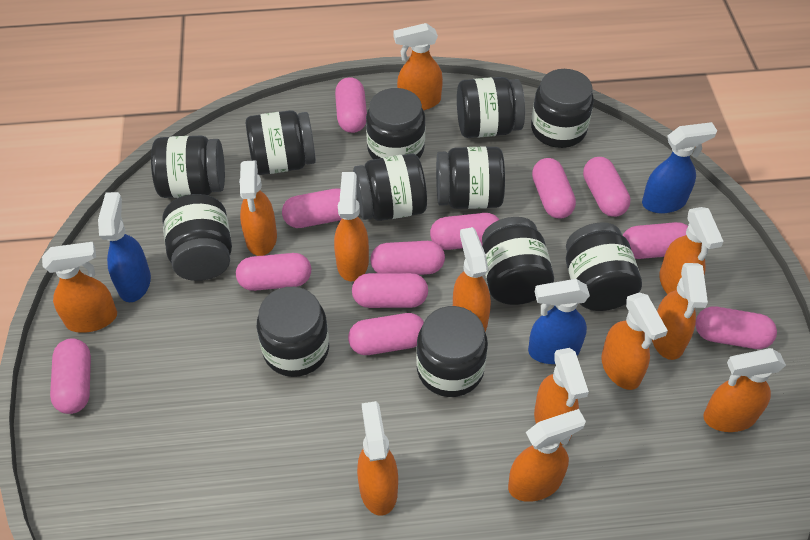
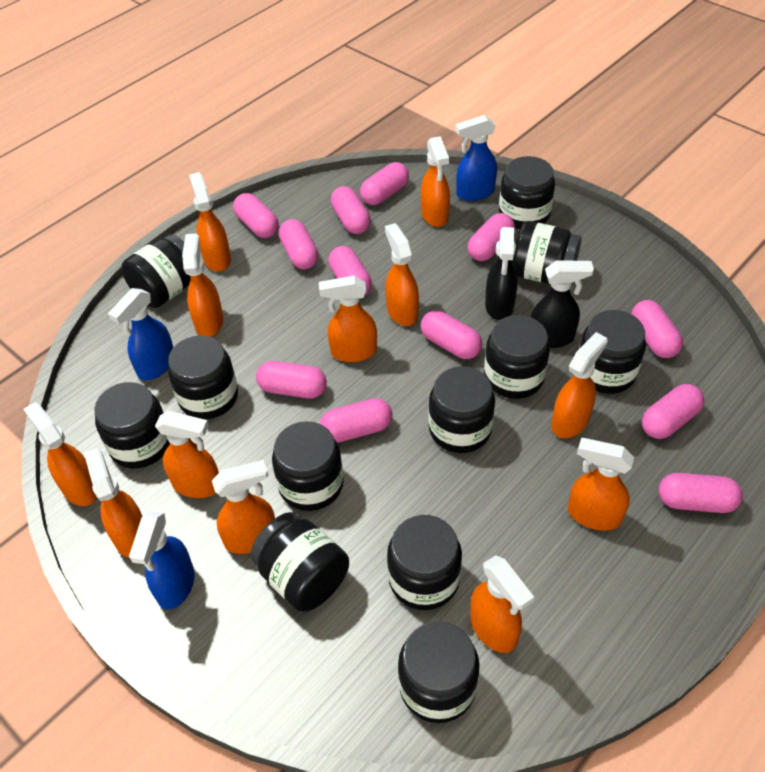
black spray bottle: none = 0 -> [485,227,518,320] [531,260,594,348] = 2

